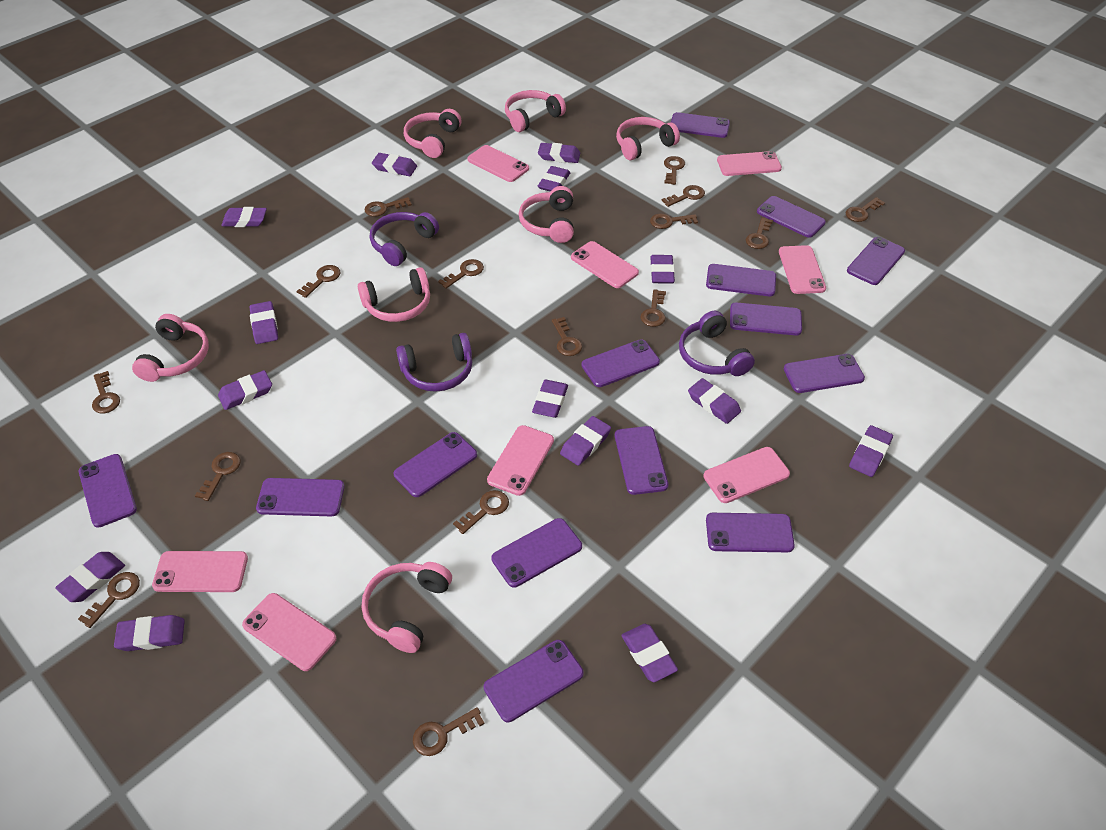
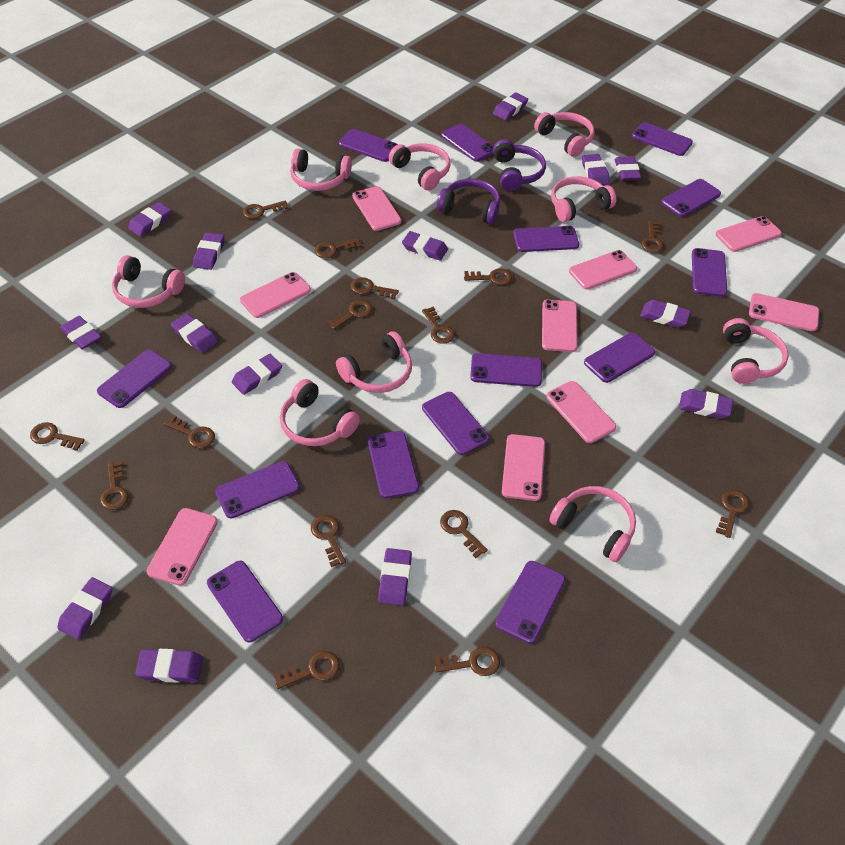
pink headphones: [132,314,209,382] [358,267,430,322] [362,562,452,653] [404,109,462,158] [505,90,566,132] [519,186,574,243] [616,117,680,160] = 7 -> [112,255,185,308] [280,379,360,446] [290,148,352,191] [336,331,412,393] [389,143,450,191] [534,112,594,157] [549,486,636,562] [551,176,616,222] [723,318,788,384] = 9
pink phone: [152,551,248,592] [242,593,336,671] [467,145,529,182] [487,425,554,496] [571,241,639,288] [703,447,790,503] [717,151,782,176] [779,245,826,294] = 8 -> [147,508,218,586] [240,272,311,318] [352,186,402,231] [502,434,545,501] [542,300,578,352] [546,381,616,443] [569,250,637,290] [716,216,782,252] [749,293,819,331] = 9
purple headphones: [370,212,439,266] [396,333,472,392] [679,311,755,376] = 3 -> [437,179,500,224] [493,139,546,191] = 2

